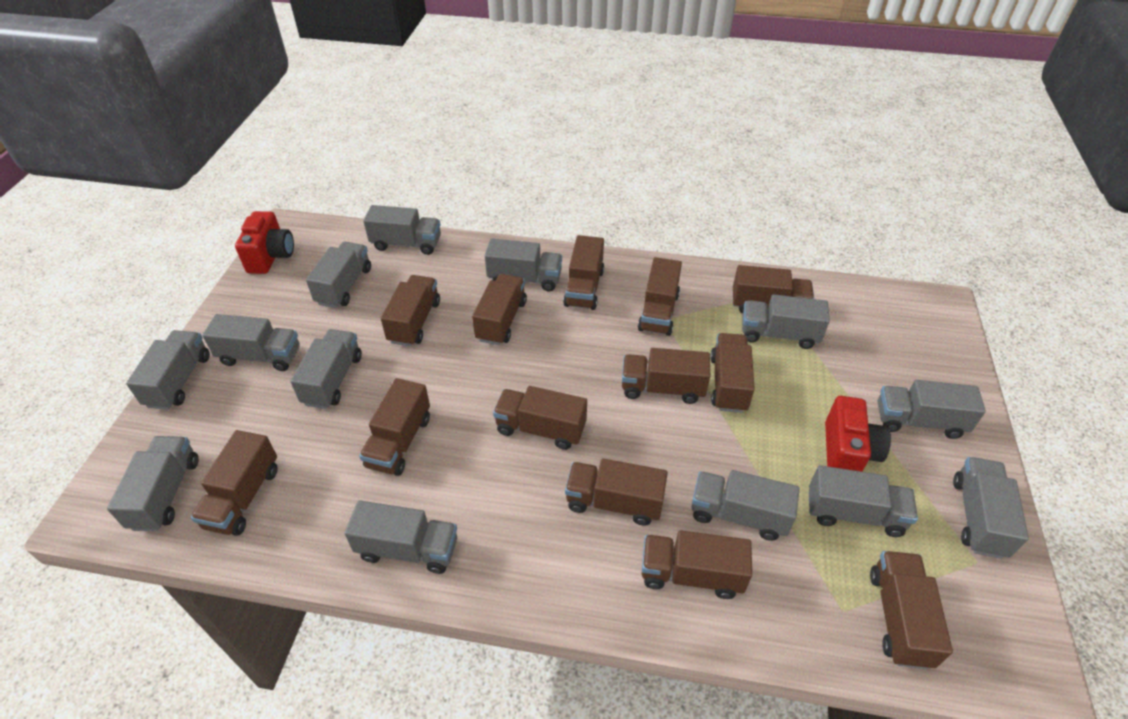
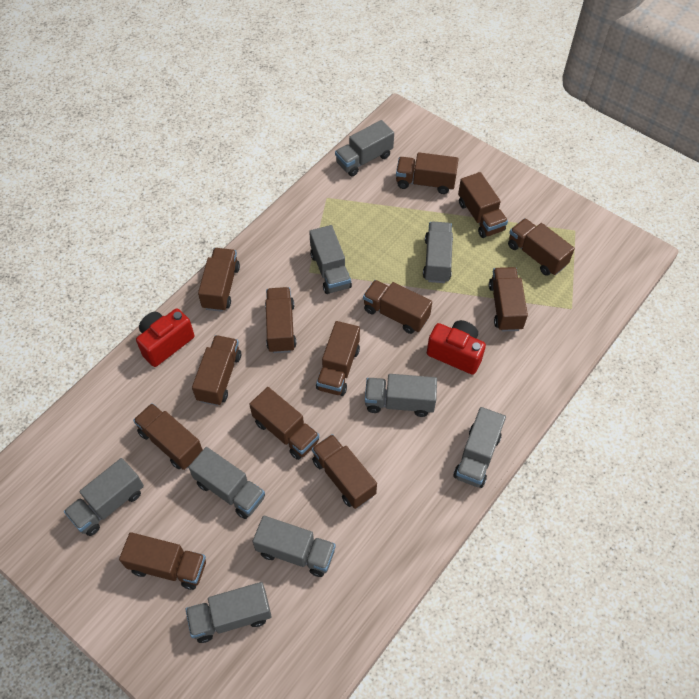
grey truck: [107,436,199,531] [126,330,210,410] [202,314,300,371] [290,329,362,409] [306,242,371,308] [344,500,457,574] [363,205,441,255] [485,238,562,291] [692,470,799,541] [742,294,830,349] [809,465,918,537] [878,380,986,439] [953,457,1029,559] = 13 -> [64,458,144,536] [185,582,272,643] [188,447,265,519] [253,516,336,577] [309,225,352,294] [335,120,394,176] [365,374,437,417] [423,221,453,283] [453,407,506,488] = 9

